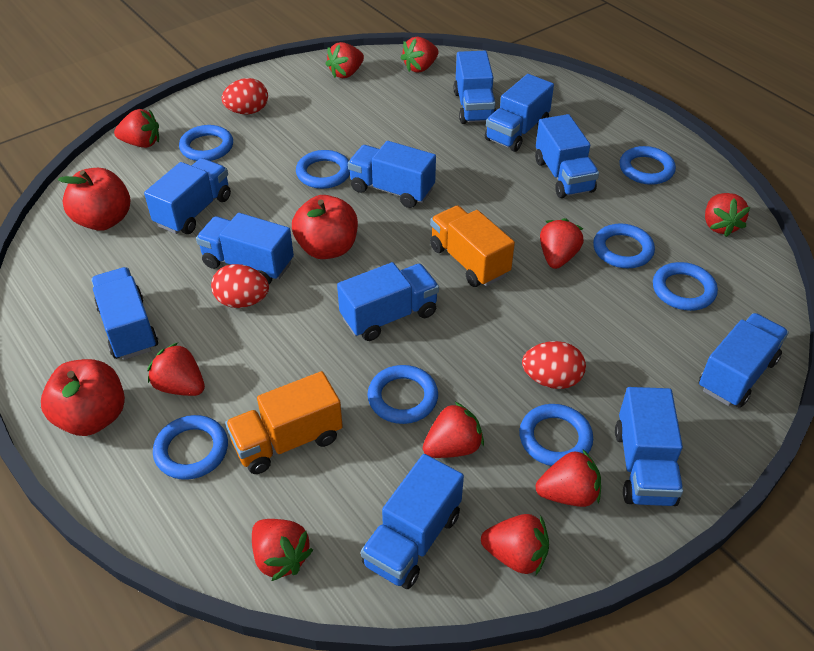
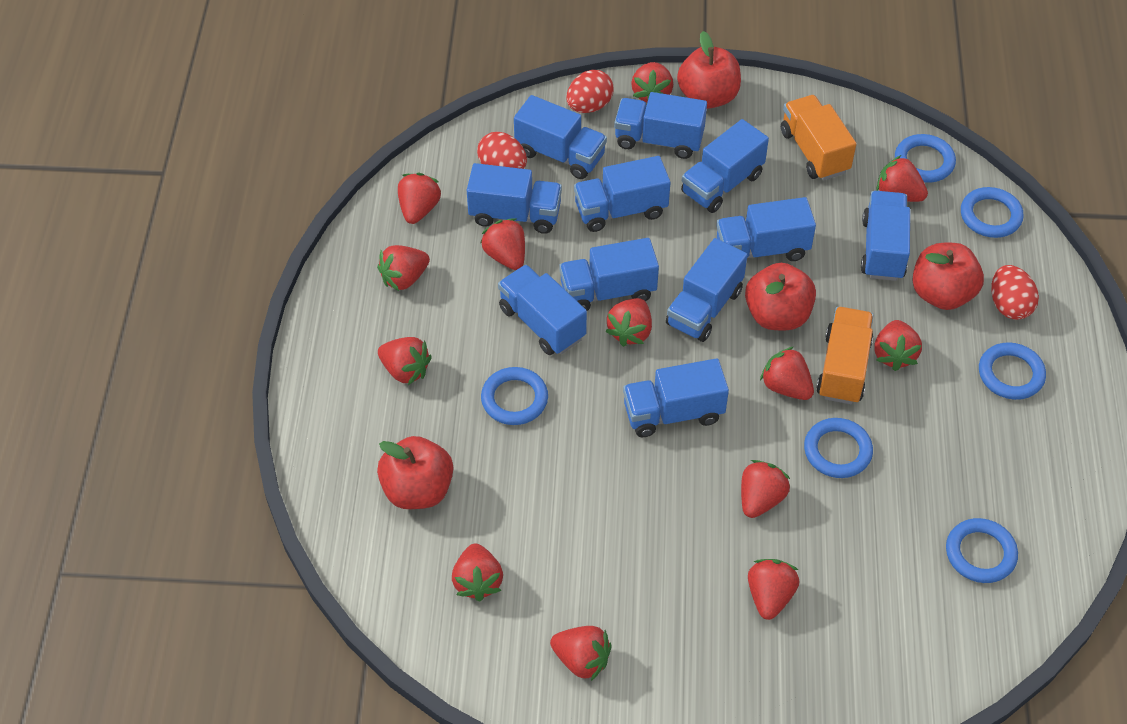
blue ring: [153,415,228,480] [179,125,233,161] [296,150,350,189] [367,365,438,424] [519,404,593,466] [593,223,655,268] [619,146,676,185] [653,262,718,311] = 8 -> [481,367,548,425] [804,418,873,478] [895,134,956,183] [946,518,1018,583] [961,187,1024,238] [979,342,1046,400] = 6
red apple: [41,359,125,436] [58,168,130,231] [292,195,358,259] = 3 -> [377,436,453,509] [677,31,741,109] [745,263,816,330] [912,243,984,310] = 4
red strawberry: [114,109,159,148] [148,343,205,396] [252,519,313,581] [326,42,364,78] [401,37,439,73] [423,401,484,458] [481,514,549,575] [536,450,601,507] [540,218,584,269] [705,193,750,237] = 10 -> [377,245,430,291] [378,337,432,385] [398,173,441,224] [452,544,503,602] [480,218,525,270] [550,626,612,681] [605,298,652,347] [631,62,673,102] [741,460,790,518] [748,559,799,620] [760,347,814,400] [874,320,922,371] [876,155,928,202] = 13

